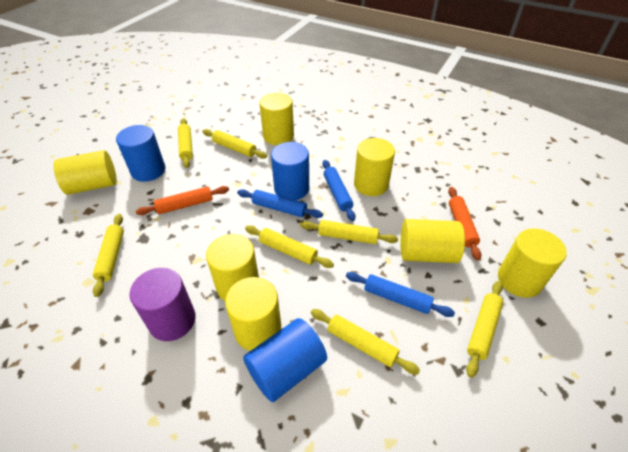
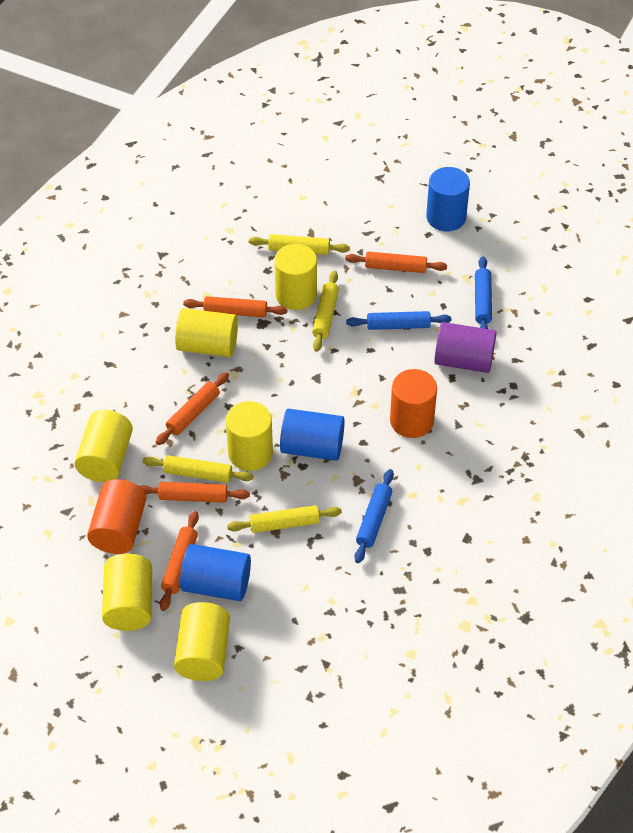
orange cylinder: none = 0 -> [87,479,146,554] [390,369,437,438] = 2
orange rolling pin: [136,186,229,215] [448,187,481,260] = 2 -> [140,482,250,503] [156,372,229,445] [160,511,199,611] [183,296,287,317] [345,252,447,273] = 5
yellow cylinder: [53,150,117,195] [206,234,259,301] [225,277,281,351] [259,93,294,145] [354,138,395,196] [401,219,465,263] [498,228,567,298] = 7 -> [75,410,133,482] [102,553,152,631] [174,602,230,681] [175,308,238,357] [226,401,273,471] [274,244,317,310] = 6
yellow rolling pin: [93,214,124,297] [178,118,193,168] [202,129,267,159] [245,225,334,268] [300,220,398,244] [311,309,420,375] [466,281,503,378] = 7 -> [143,455,253,483] [227,505,342,533] [249,234,350,255] [312,271,339,352] = 4

